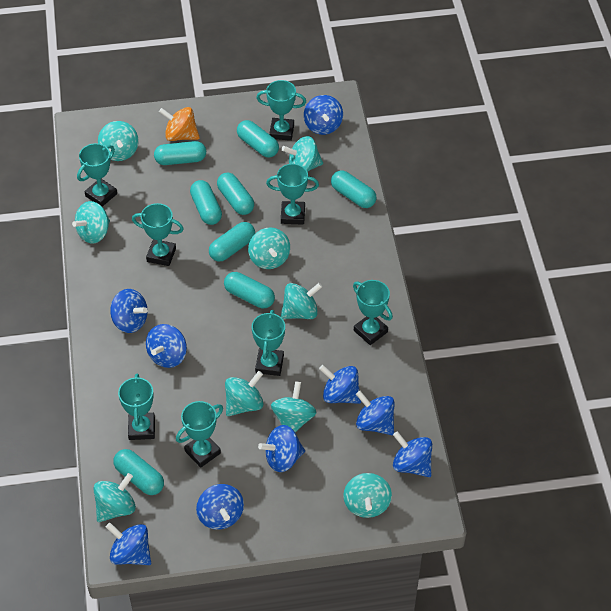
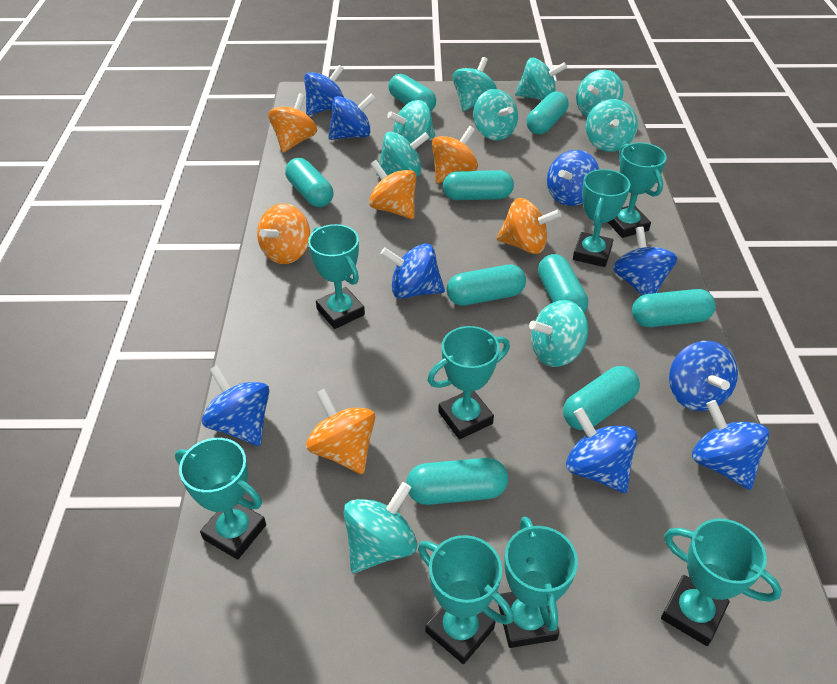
orange spinning top: [159,107,200,141] = 1 -> [257,204,310,264] [268,93,317,153] [306,388,375,474] [369,160,417,219] [432,126,478,183] [496,198,561,254] = 6
turquoise capsule: [114,449,164,495] [154,141,206,165] [190,180,222,225] [209,222,255,262] [217,173,254,215] [224,272,275,308] [237,120,279,158] [331,170,377,208] = 8 -> [285,158,333,207] [388,74,436,111] [406,458,508,505] [443,170,514,200] [447,265,526,306] [527,91,569,135] [538,254,588,313] [563,366,640,430] [632,289,716,327] = 9

